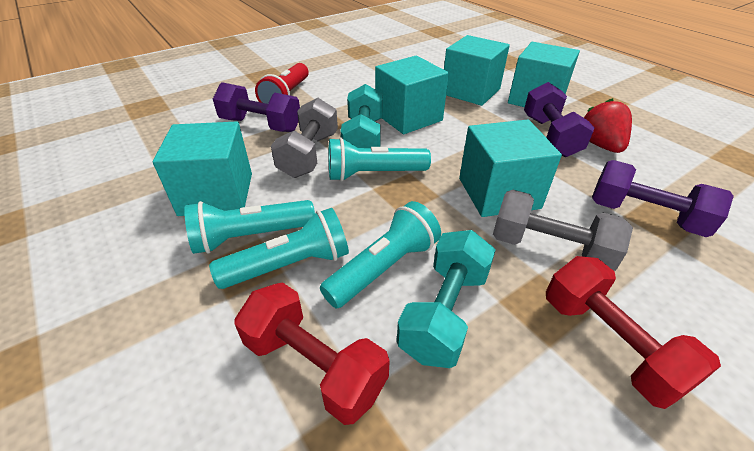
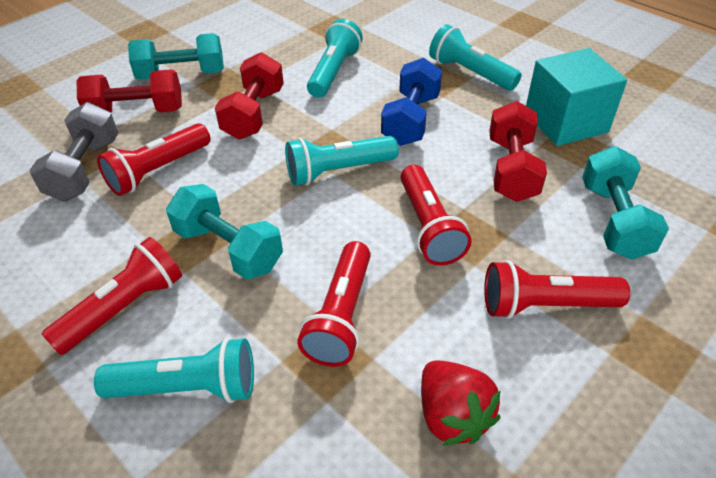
blue dumbbell: none = 0 -> [381,58,442,146] = 1
grey dumbbell: [271,98,338,178] [493,190,633,271] = 2 -> [29,102,118,202] = 1
purple dumbbell: [213,82,300,132] [524,82,595,157] [592,160,734,237] = 3 -> none = 0
red dumbbell: [235,282,390,425] [546,256,721,409] = 2 -> [77,69,182,112] [215,52,284,140] [489,101,547,202] = 3
red flashlight: [255,63,309,104] = 1 -> [42,237,182,355] [97,123,211,196] [297,241,371,367] [400,165,472,266] [484,260,630,319] = 5
turquoise cube: [153,121,252,216] [375,56,449,134] [444,35,510,106] [459,120,562,217] [508,42,580,107] = 5 -> [526,48,627,146] = 1
turquoise dumbbell: [341,84,383,148] [397,230,496,368] = 2 -> [128,33,224,80] [166,184,283,280] [582,146,669,260] = 3

